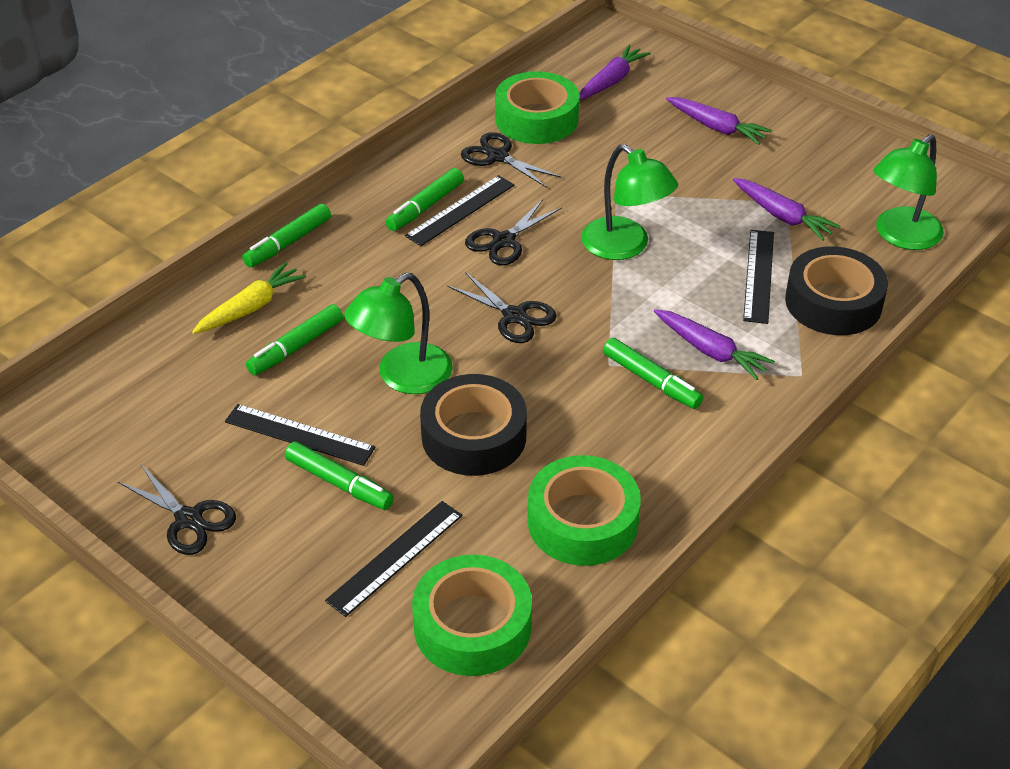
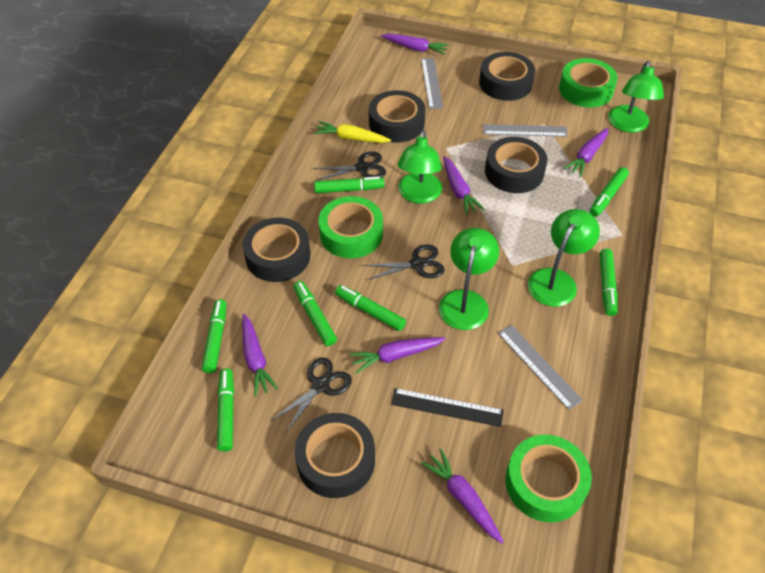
black ruler: [225,404,376,466] [325,501,463,617] [405,175,514,246] [743,230,774,324] = 4 -> [391,388,504,427] = 1
black scissors: [118,465,236,555] [447,272,557,343] [461,132,562,188] [465,199,562,265] = 4 -> [271,357,352,434] [313,151,386,180] [363,245,445,280] = 3
black tape: [420,374,527,476] [785,247,888,335] = 2 -> [243,218,310,282] [295,413,375,498] [369,90,425,143] [479,52,535,101] [485,137,547,193] = 5
green lamp: [344,273,453,394] [581,144,678,260] [873,135,944,250] = 3 -> [398,130,442,203] [439,228,499,330] [528,209,600,307] [608,61,664,133] = 4
green marker: [242,204,331,267] [246,304,343,375] [285,441,394,510] [386,168,464,231] [603,338,703,409] = 5 -> [202,299,227,373] [217,369,234,452] [294,281,337,346] [314,177,385,193] [335,285,406,331] [590,167,629,217] [600,249,618,316] = 7
grey ruler: none = 0 -> [421,58,443,109] [483,124,568,137] [498,325,583,410] = 3
purple carrot: [579,45,651,100] [654,309,775,380] [666,97,772,145] [733,178,840,241] = 4 -> [242,314,278,397] [349,337,446,374] [381,34,449,55] [421,449,504,544] [443,156,485,215] [563,128,608,177] = 6

